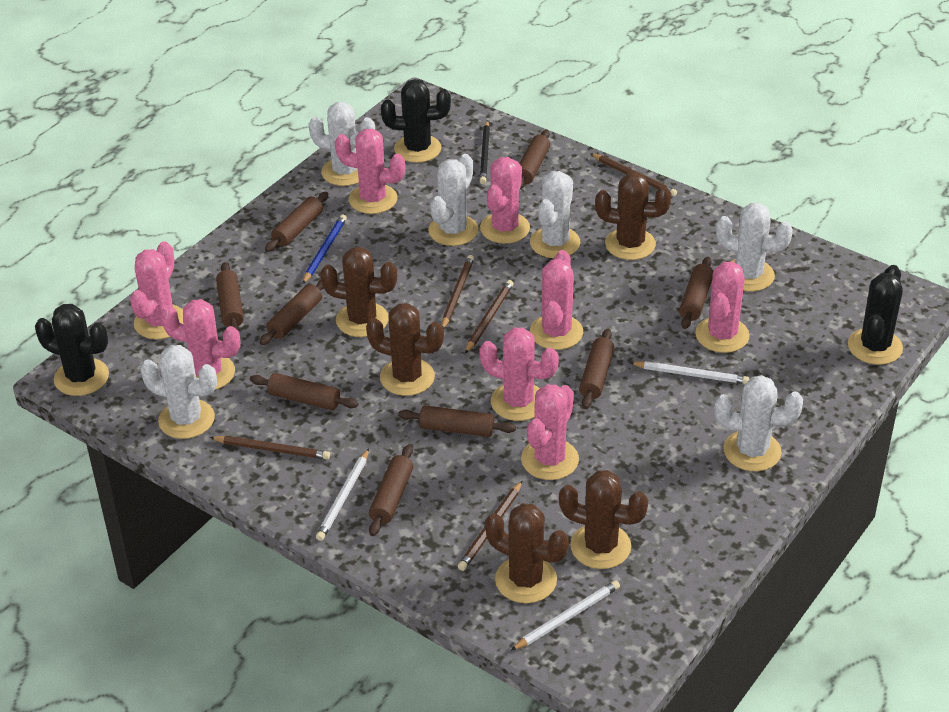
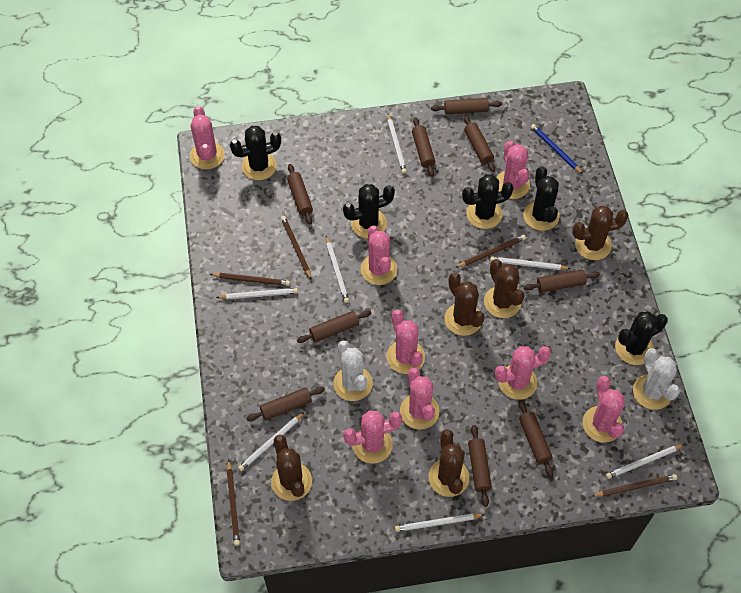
black cactus: [35,304,109,396] [381,79,451,163] [848,265,903,365] = 3 -> [230,126,281,180] [343,184,395,239] [462,174,514,229] [523,166,559,231] [615,311,668,365] = 5
black pencil: [479,120,490,184] = 1 -> none = 0
white cactus: [140,345,217,439] [309,102,375,186] [428,154,478,246] [530,171,580,258] [714,375,803,471] [716,203,793,292] = 6 -> [334,340,372,401] [633,348,680,410] = 2
white pencil: [316,449,369,541] [510,580,620,651] [629,361,750,384] = 3 -> [216,288,298,299] [238,412,305,471] [326,236,349,303] [387,114,407,174] [395,514,484,532] [490,256,571,270] [606,444,685,479] = 7

